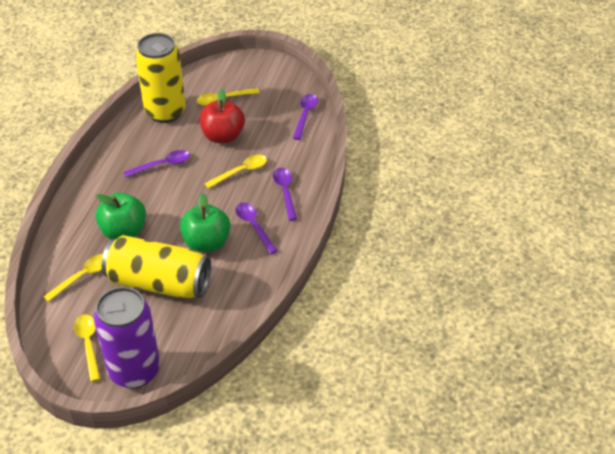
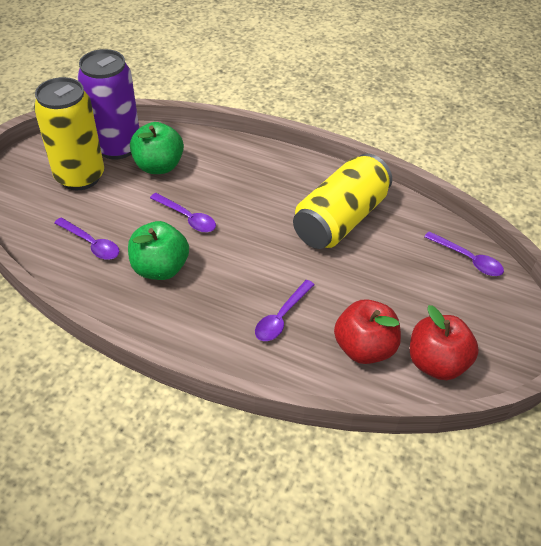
red apple: [199,89,245,143] = 1 -> [334,299,401,364] [410,305,479,380] = 2
yellow spoon: [44,254,103,302] [74,314,100,382] [197,88,260,106] [205,155,267,189] = 4 -> none = 0

